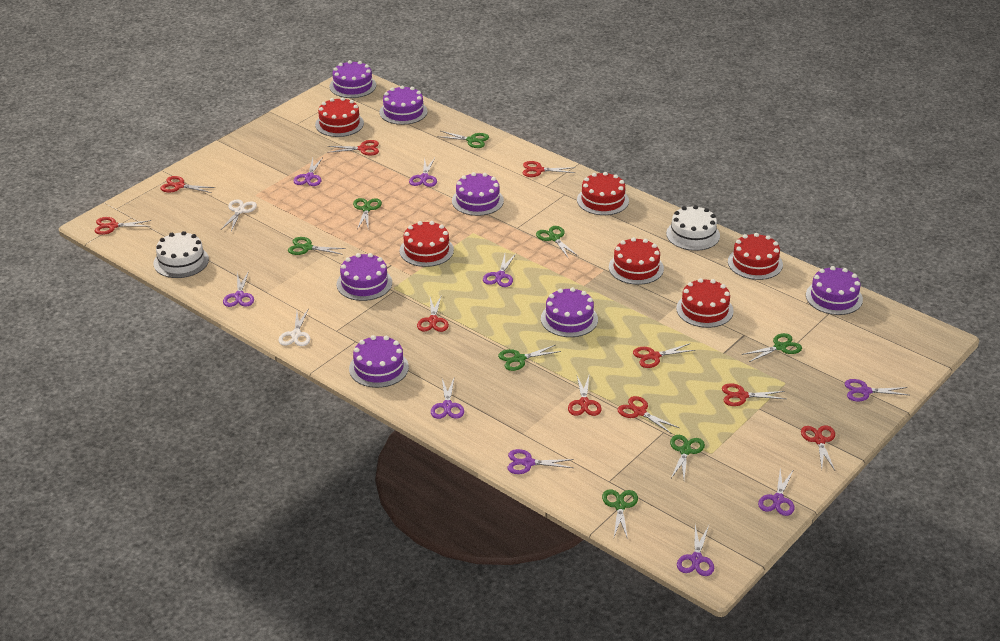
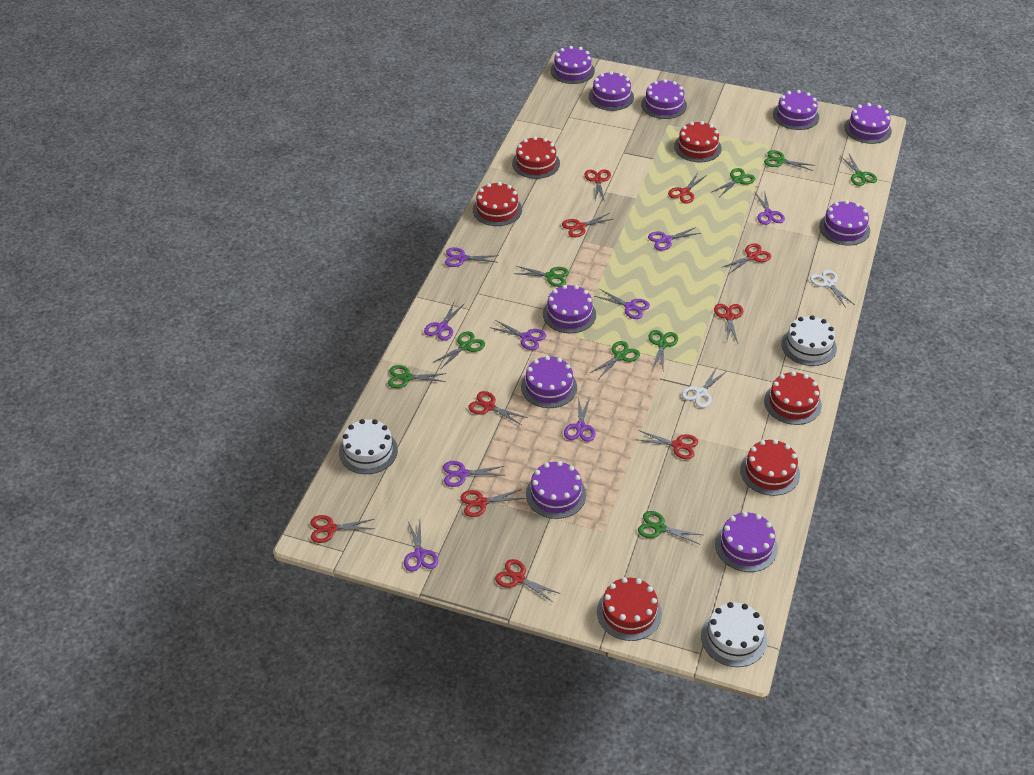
green scissors: [288,237,346,255] [353,198,382,230] [437,131,489,148] [498,345,561,371] [536,226,578,259] [602,489,638,539] [670,435,705,479] [742,333,802,362] = 8 -> [388,365,447,388] [432,331,485,368] [513,266,569,287] [590,341,640,378] [638,511,702,545] [648,330,678,369] [712,168,755,196] [764,150,815,171] [840,154,877,186] = 9
purple cake: [329,60,376,98] [336,253,392,301] [349,335,409,388] [380,85,427,125] [452,172,504,216] [541,287,598,337] [806,266,863,315] = 7 -> [521,356,577,408] [526,461,586,519] [543,285,596,333] [550,46,595,84] [589,71,634,111] [641,79,687,119] [715,512,778,572] [773,90,819,130] [819,200,870,245] [844,103,892,144] = 10
white cake: [154,231,209,278] [666,205,720,251] = 2 -> [339,419,398,474] [701,602,767,667] [781,315,837,366] = 3

